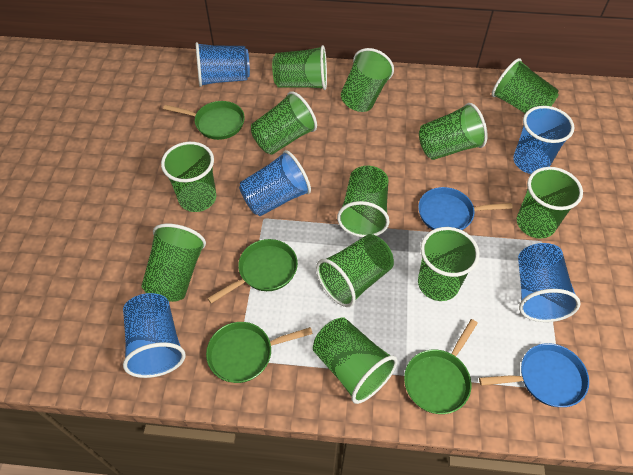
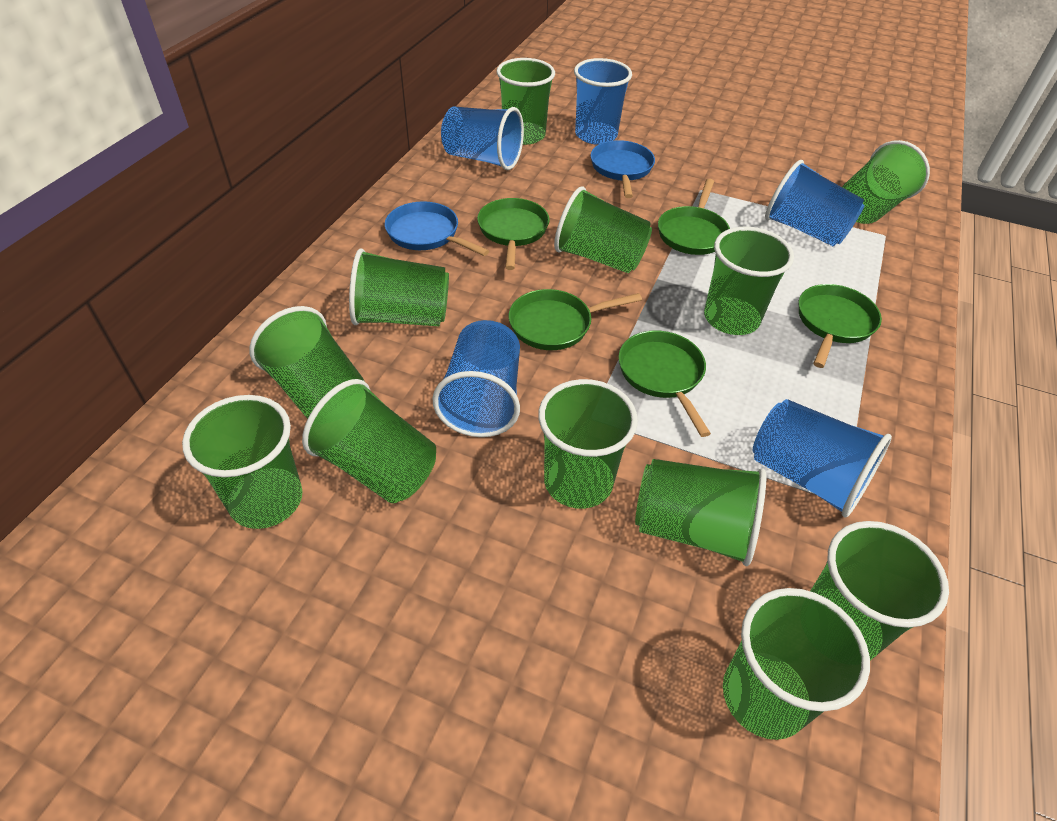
green pan: [163,101,245,140] [206,322,313,383] [207,239,298,303] [404,319,478,414] = 4 -> [477,198,549,270] [509,289,642,350] [618,330,711,437] [658,179,730,255] [799,284,882,368] = 5

